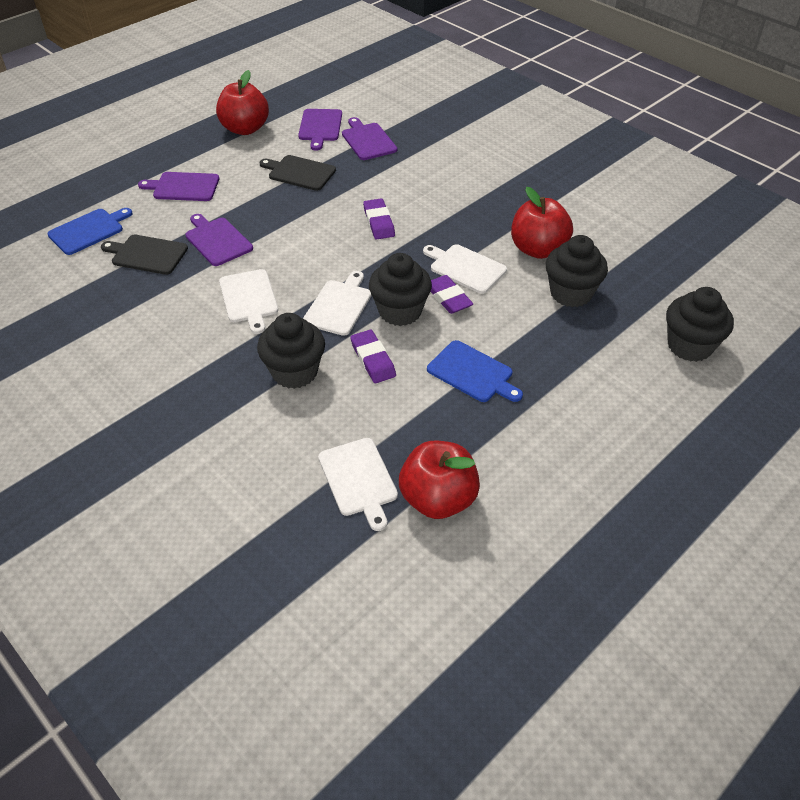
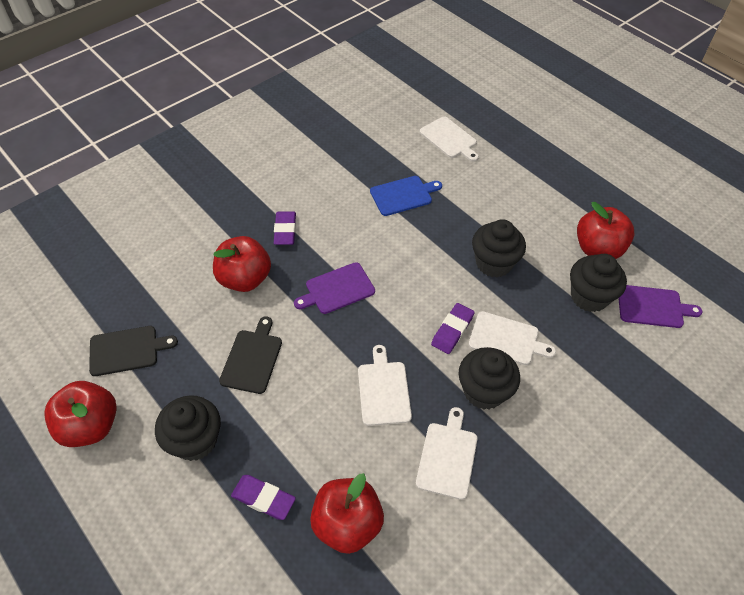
blue cutting board: [47,208,132,255] [427,340,523,402] = 2 -> [370,176,442,216] = 1
purple cutting board: [138,172,219,201] [185,214,253,266] [298,109,342,151] [342,117,397,160] = 4 -> [294,262,375,314] [618,285,702,328] = 2
red apple: [216,70,269,135] [399,441,480,519] [511,187,573,259] = 3 -> [44,381,117,447] [213,236,271,292] [310,473,384,554] [577,202,635,259] = 4

